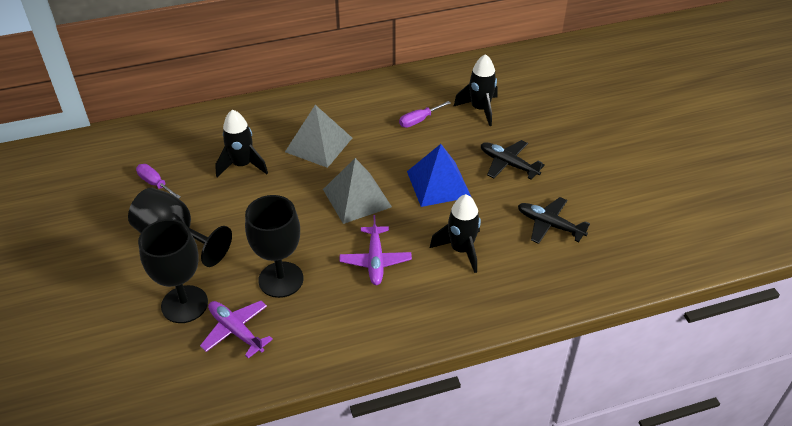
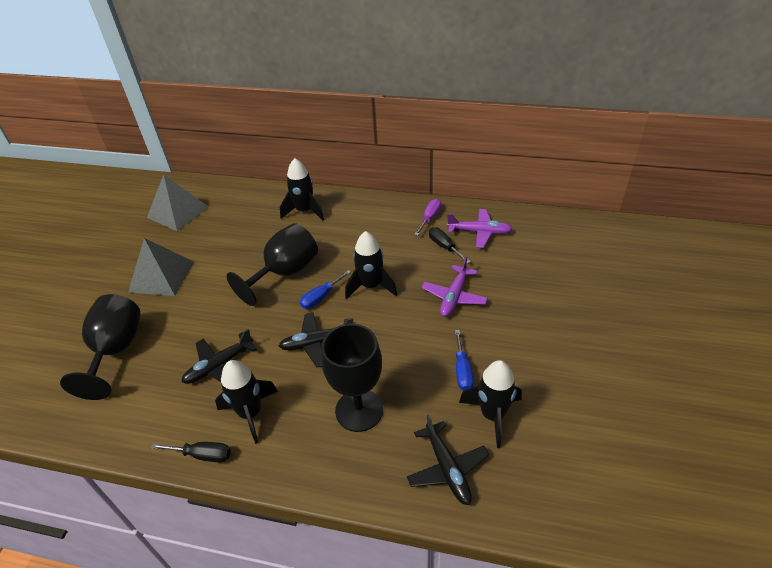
black plane: [481,140,545,180] [518,197,590,244] = 2 -> [182,329,257,384] [279,312,353,368] [407,414,489,505] = 3
black rocket: [215,110,268,177] [430,194,481,273] [453,54,498,126] = 3 -> [215,360,278,444] [280,158,324,220] [345,231,397,299] [459,360,522,448] = 4
black screwdriver: none = 0 -> [151,442,231,462] [429,227,471,264] = 2
blue pyramid: [407,144,471,207] = 1 -> none = 0
blue screwdriver: none = 0 -> [300,270,351,309] [455,330,474,391] = 2
purple screwdriver: [136,164,180,199] [399,101,451,128] = 2 -> [414,199,441,236] = 1

